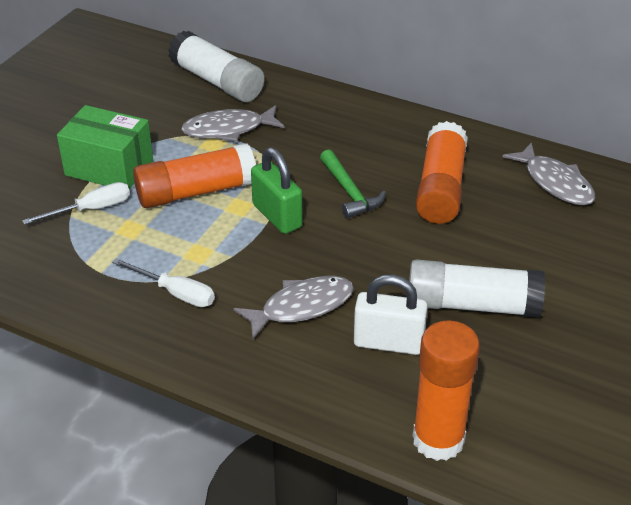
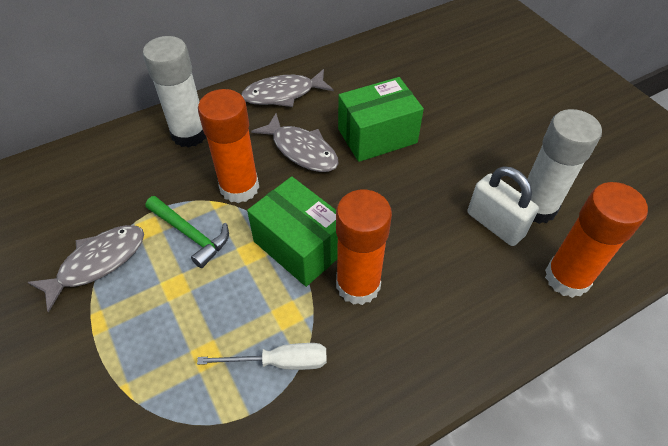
green box: [57,105,153,189] = 1 -> [247,176,338,287] [338,77,424,162] = 2
green padlock: [251,147,303,234] = 1 -> none = 0
white screwdriver: [22,182,130,225] [112,258,215,307] = 2 -> [197,343,327,370] = 1

